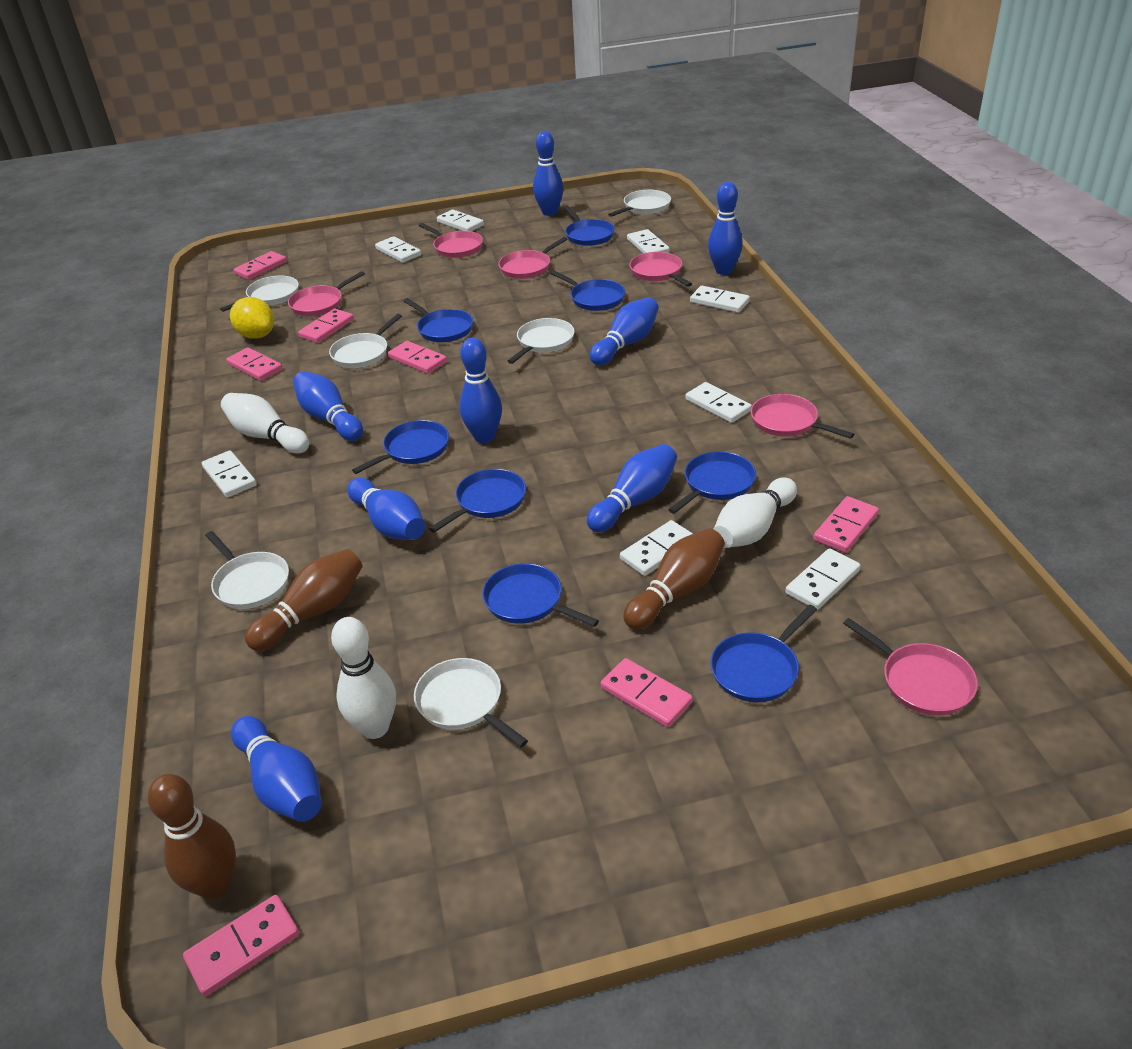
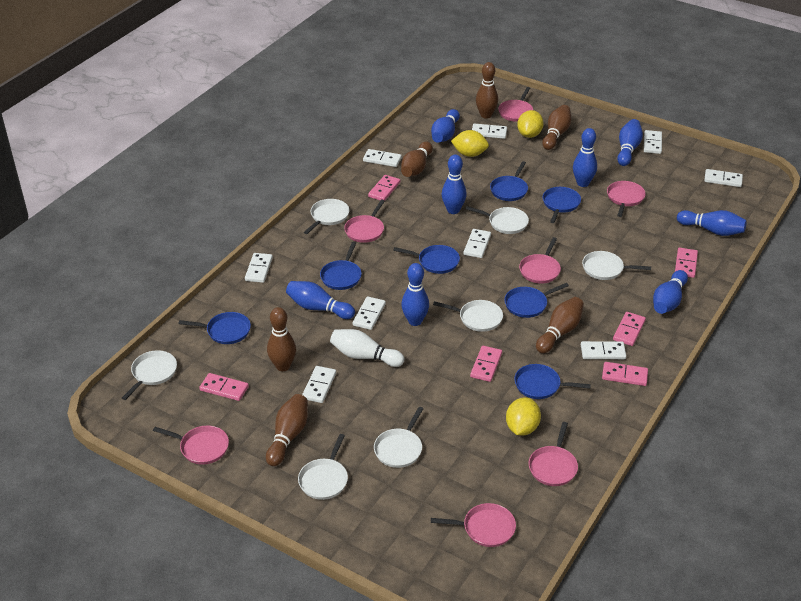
blue pan: [352,420,449,474] [403,298,473,342] [429,469,526,533] [482,563,599,627] [550,270,625,311] [564,206,615,246] [668,452,756,514] [710,605,817,702] = 8 -> [179,312,251,344] [320,242,362,290] [393,245,460,274] [490,161,528,201] [504,283,569,318] [514,364,591,399] [542,187,581,223] = 7
brown bowling pin: [148,774,236,899] [245,549,363,651] [623,528,725,630] = 3 -> [266,394,308,466] [267,307,296,371] [401,142,433,177] [476,62,498,119] [536,297,584,353] [542,105,571,150] = 6
pink domino: [183,895,299,996] [226,347,283,381] [234,251,287,280] [298,309,354,343] [388,341,447,374] [601,658,693,727] [813,496,879,553] = 7 -> [199,373,249,401] [368,175,400,200] [470,346,502,382] [602,362,648,386] [613,312,646,346] [675,247,698,278] = 6
pink pan: [288,271,365,316] [419,223,483,258] [498,237,568,279] [629,252,692,287] [751,394,854,439] [843,618,978,716] = 6 -> [153,426,229,465] [344,200,385,243] [431,503,516,547] [498,87,533,122] [519,237,561,284] [529,422,578,486] [607,181,646,217] = 7
white bowling pin: [221,393,309,454] [331,617,396,739] [714,477,797,548] = 3 -> [330,329,404,367] = 1
white domino: [202,450,256,497] [375,236,421,263] [437,209,484,231] [620,520,693,576] [627,229,670,254] [686,382,752,423] [690,286,750,313] [785,548,860,610] = 8 -> [245,253,273,283] [302,366,336,403] [353,296,386,330] [363,149,402,167] [464,229,491,258] [472,124,507,139] [581,341,626,359] [644,130,662,154] [704,169,743,187] = 9
white pan: [205,531,289,609] [220,275,299,312] [329,314,402,368] [414,658,528,747] [507,318,575,364] [608,190,671,217] = 6 -> [122,350,177,400] [298,434,348,500] [304,199,350,234] [374,407,423,468] [433,300,503,332] [466,206,529,234] [582,251,651,280] = 7
yellow lemon: [230,297,274,339] = 1 -> [451,130,489,157] [506,397,541,436] [517,110,544,138] = 3

